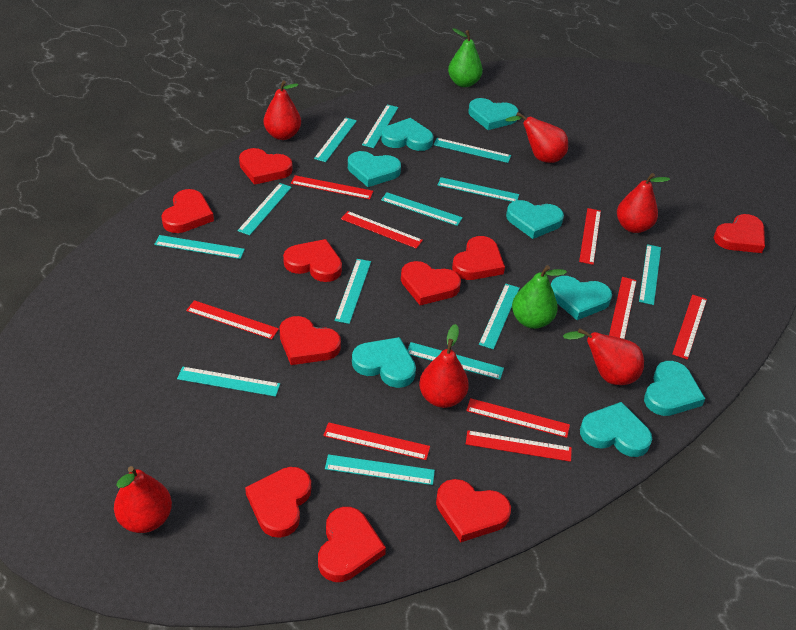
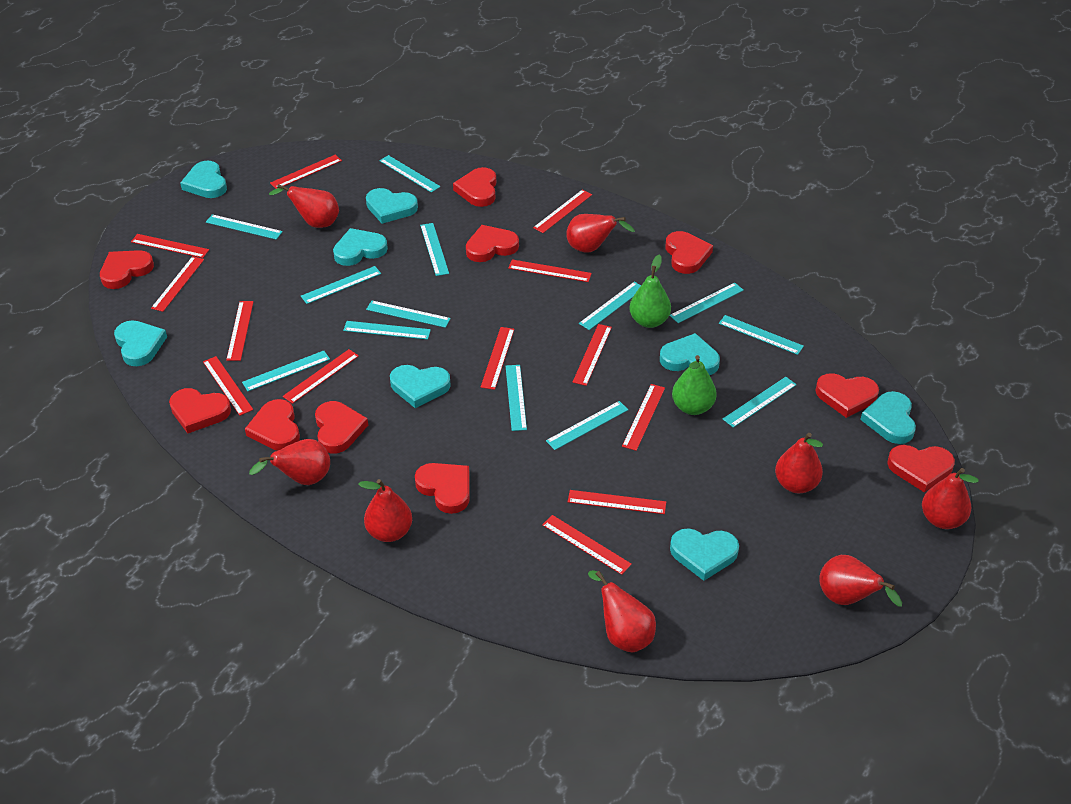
red pear: [114,466,172,533] [264,80,301,140] [419,324,469,408] [505,112,568,163] [563,328,644,385] [617,173,670,233] = 6 -> [249,439,330,485] [269,184,339,228] [358,479,412,542] [566,214,635,253] [588,570,656,653] [775,433,823,493] [819,555,902,607] [922,468,979,529] = 8
red ruler: [186,300,279,340] [291,175,373,199] [323,422,430,460] [341,211,423,249] [466,398,570,438] [466,430,572,462] [579,208,601,265] [609,277,637,339] [672,294,707,360] = 9 -> [131,234,209,258] [151,256,204,312] [203,356,253,416] [226,301,254,361] [270,155,342,189] [283,349,359,404] [481,327,514,390] [508,259,592,282] [533,189,592,233] [542,515,632,575] [568,490,666,514] [573,324,612,386] [622,384,665,451] = 13

